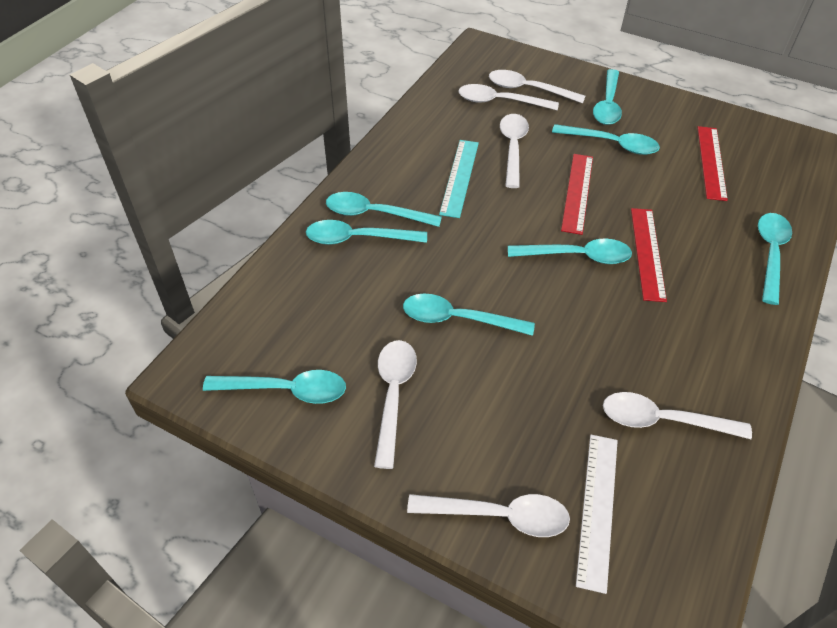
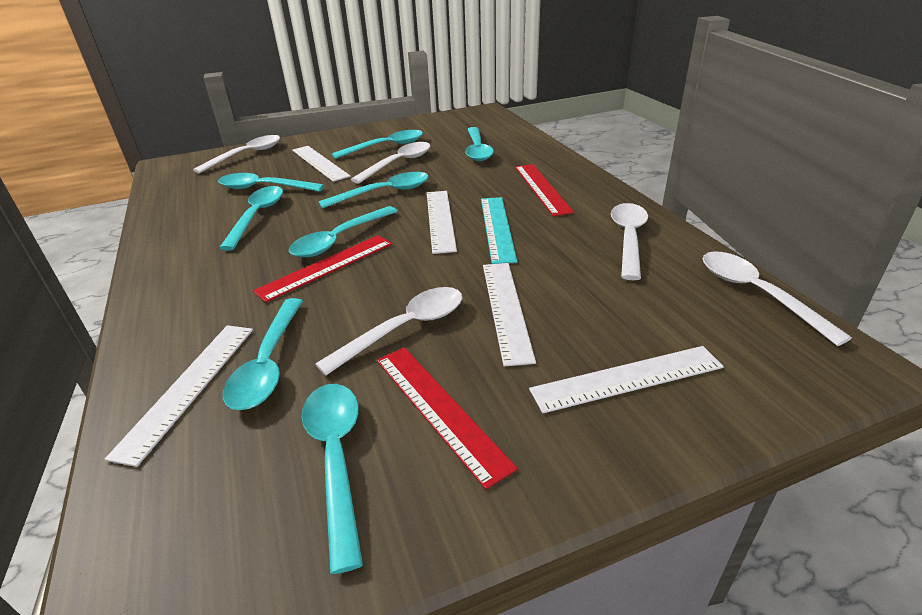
white ruler: [576,435,618,594] = 1 -> [105,325,253,467] [292,146,351,182] [427,191,457,254] [483,263,536,367] [529,346,724,413] = 5
white spoon: [374,340,417,469] [407,494,570,537] [458,84,559,110] [489,70,586,103] [500,114,529,188] [603,392,752,439] = 6 -> [193,135,280,173] [315,287,462,376] [351,142,431,184] [611,203,648,280] [703,251,852,346] = 5

